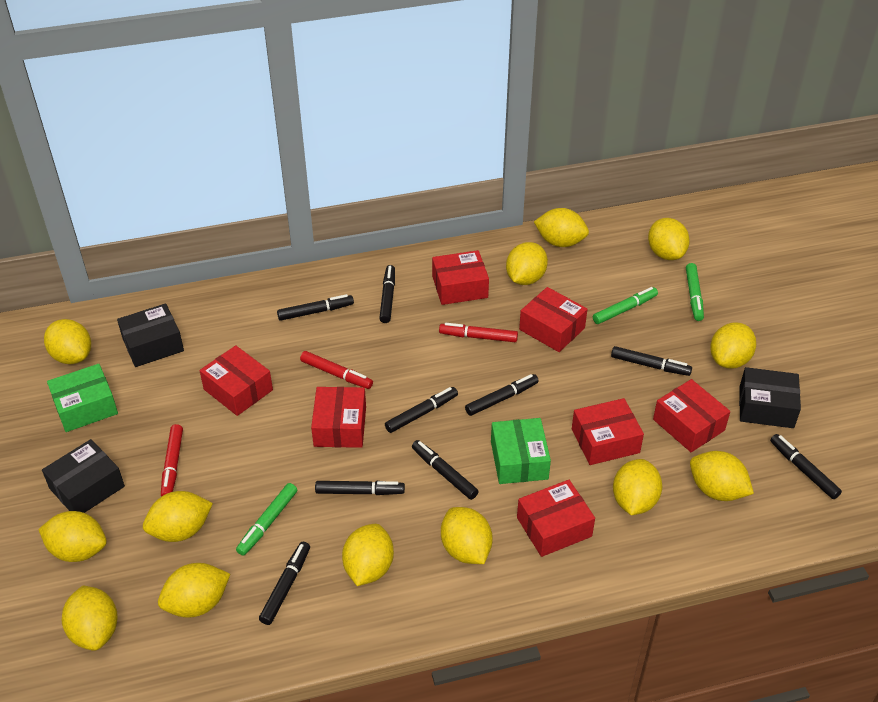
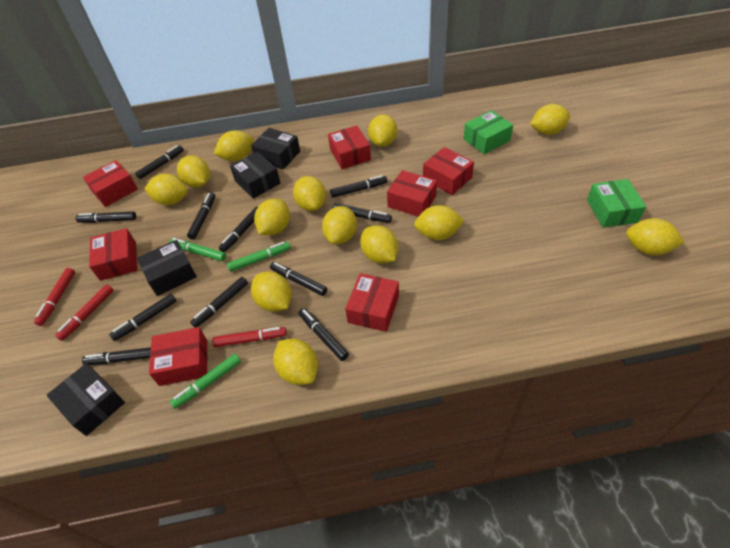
black box: [42,439,125,513] [117,303,184,367] [739,367,801,428] = 3 -> [47,363,125,436] [137,240,197,296] [230,151,280,199] [251,128,300,170] = 4
black marker: [259,542,310,625] [277,294,354,321] [315,481,405,495] [379,265,395,323] [385,387,458,433] [412,440,479,500] [465,374,539,416] [611,346,692,376] [770,434,842,499] = 9 -> [76,211,136,223] [82,347,151,365] [109,294,177,341] [135,145,184,179] [187,192,215,240] [190,277,248,328] [219,207,258,252] [270,262,327,296] [298,308,349,361] [330,175,387,197] [332,203,392,223] = 11

